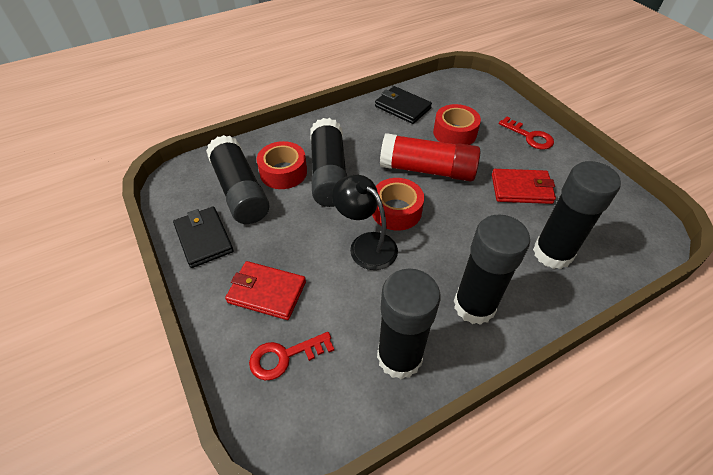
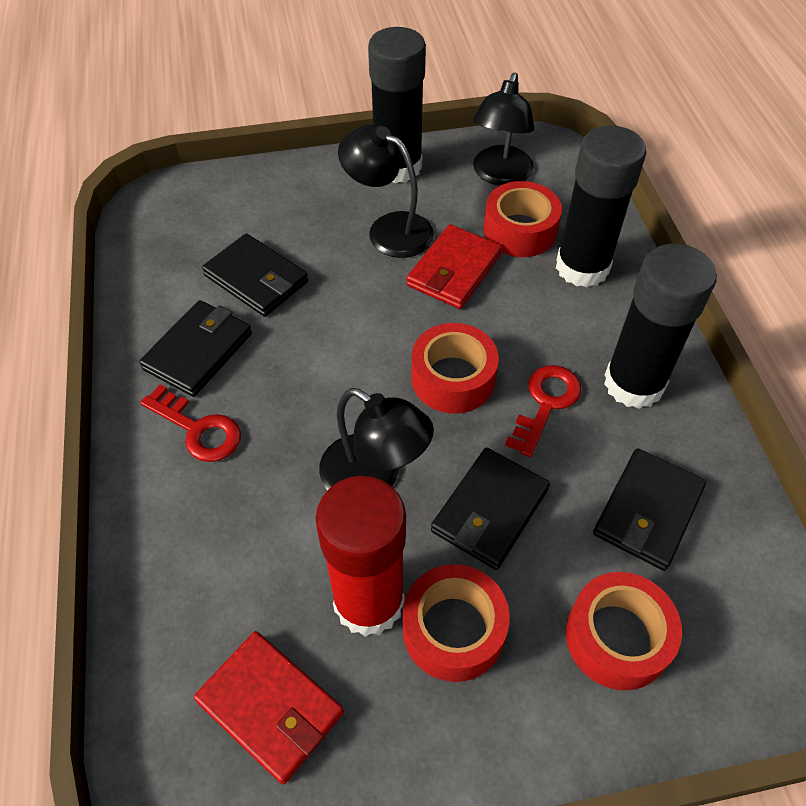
black glue stick: [206,135,269,224] [310,118,347,207] [377,268,440,379] [454,214,530,325] [533,161,621,269] = 5 -> [368,27,426,183] [556,125,646,287] [604,244,717,409] = 3
black lamp: [332,175,398,270] = 1 -> [319,388,434,490] [338,125,434,258] [472,73,534,186] = 3
black wallet: [173,206,234,268] [375,86,432,124] = 2 -> [139,300,252,397] [202,234,308,317] [431,448,550,570] [593,448,706,571] = 4
red tape: [257,141,307,189] [372,178,424,231] [433,104,481,145] = 3 -> [403,564,510,682] [411,323,499,414] [483,181,562,257] [566,572,682,691] = 4

